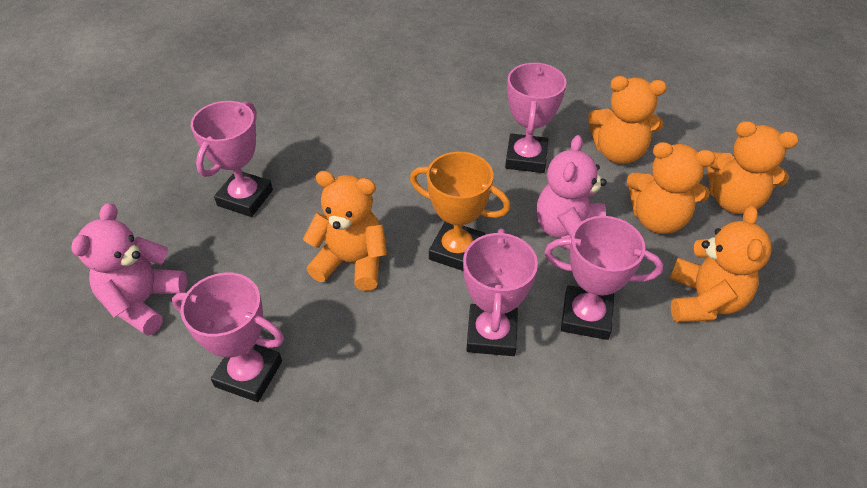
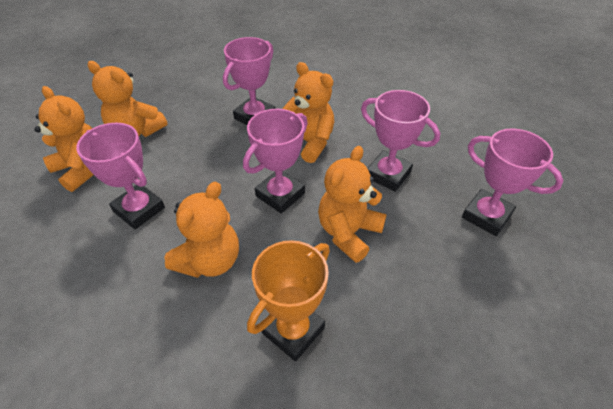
pink teddy bear: [71,203,187,336] [536,135,607,250] = 2 -> none = 0

